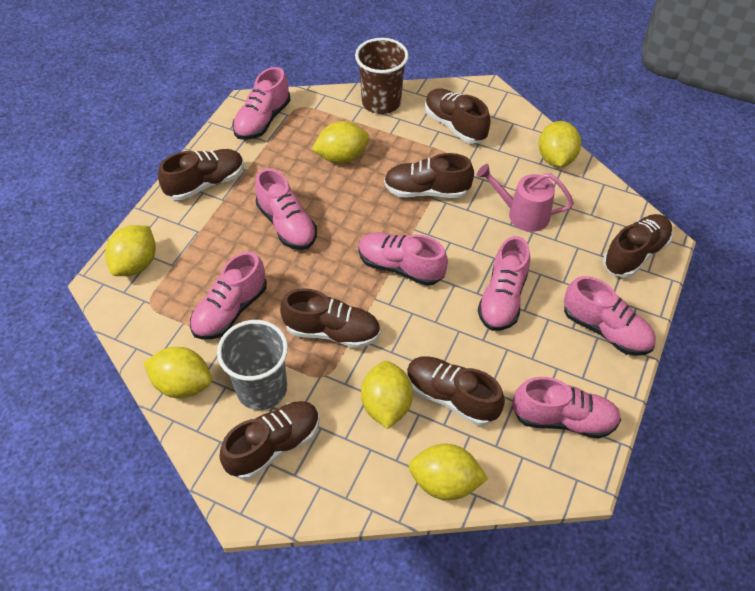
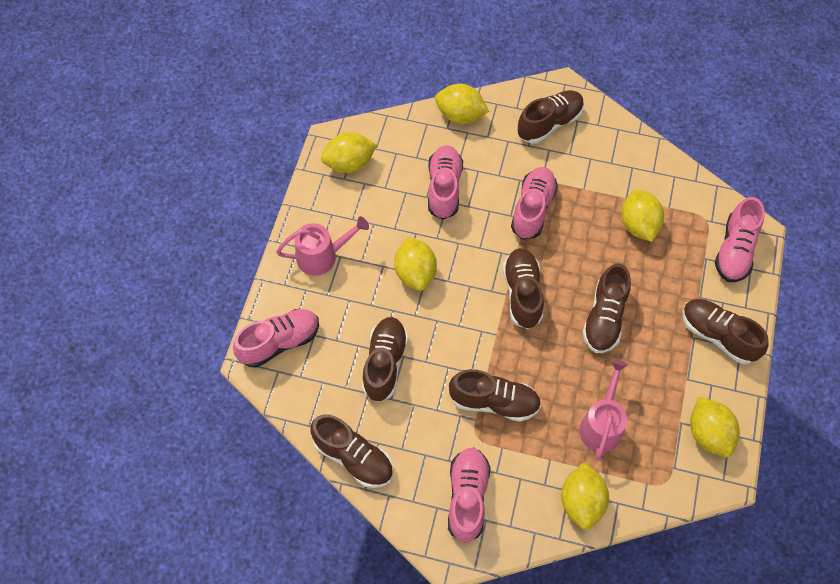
brown cup: [355,38,409,114] = 1 -> none = 0
grey cup: [217,320,288,410] = 1 -> none = 0
pink shoe: [190,252,267,340] [232,67,291,140] [255,168,317,250] [358,232,448,286] [478,236,530,331] [512,377,621,439] [564,276,656,356] = 7 -> [233,309,319,368] [428,145,463,220] [448,447,491,543] [511,167,558,239] [715,197,765,282] = 5
pink watering can: [477,164,574,232] = 1 -> [276,216,369,276] [579,359,628,461] = 2

